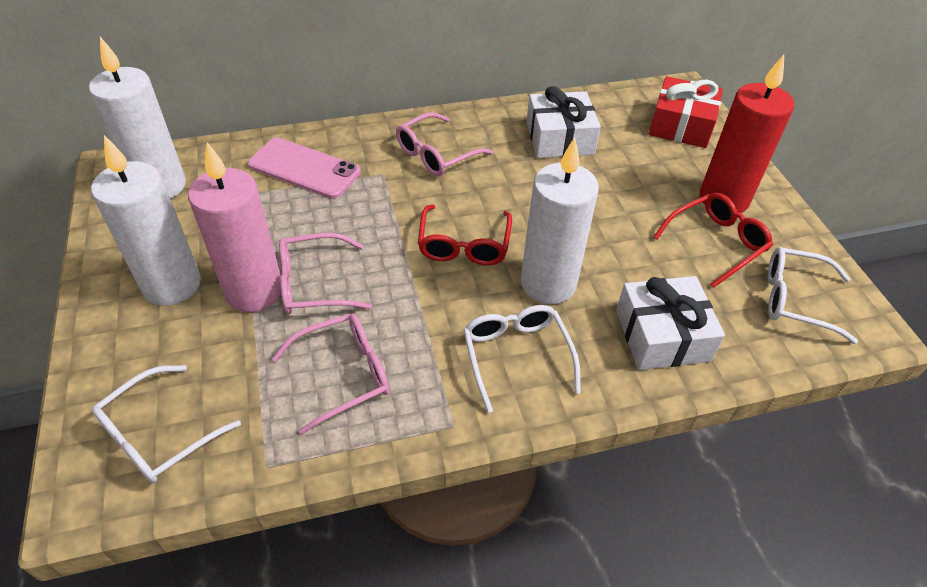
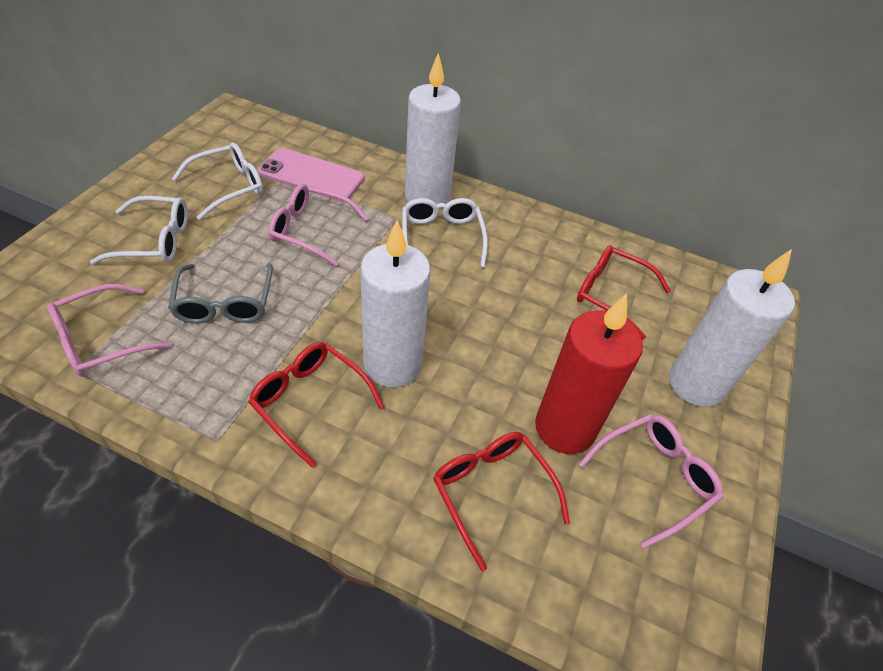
grey glasses: none = 0 -> [168,263,273,324] = 1
pink candle: [188,142,281,312] = 1 -> none = 0
red gift: [649,76,723,148] = 1 -> none = 0
red glasses: [418,204,512,265] [653,193,773,288] = 2 -> [248,342,384,468] [433,432,570,571] [577,245,671,340] = 3
white gift: [527,86,601,158] [616,276,725,370] = 2 -> none = 0

